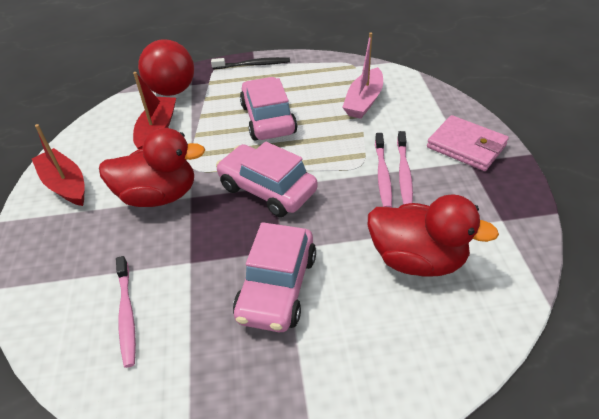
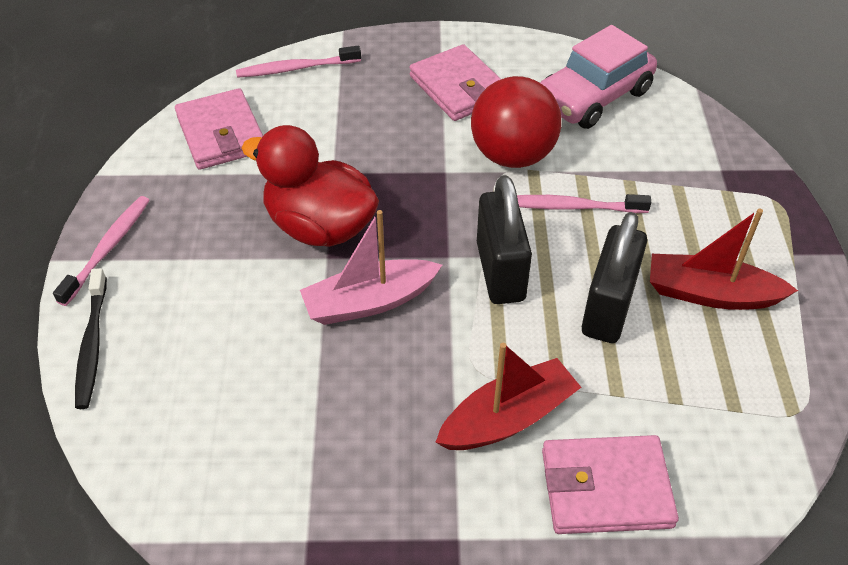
black padlock: none = 0 -> [477,175,532,304] [582,212,647,343] = 2
pink car: [216,141,318,217] [233,222,316,332] [240,77,297,140] = 3 -> [540,25,657,129] = 1
pink wallet: [427,115,509,171] = 1 -> [175,88,263,170] [410,44,501,121] [542,435,679,534] = 3
red duck: [99,128,205,207] [368,195,499,277] = 2 -> [242,125,379,247] = 1

